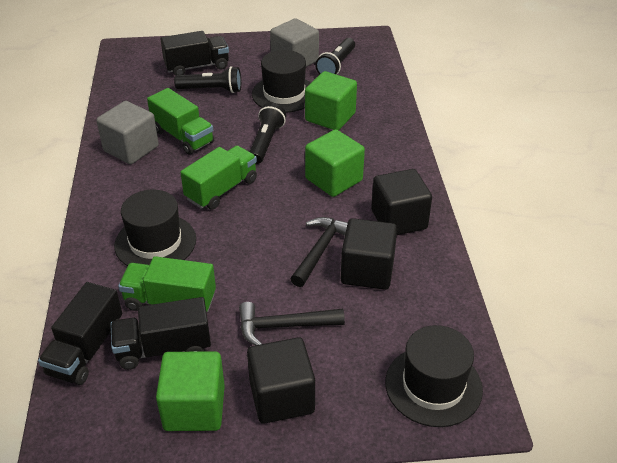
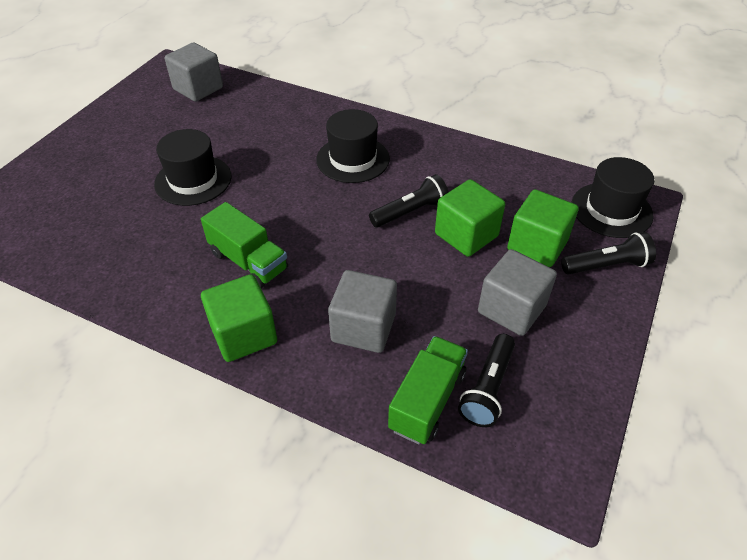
black cube: [247,337,315,424] [341,218,397,290] [371,169,432,235] = 3 -> none = 0
black hammer: [239,302,345,345] [291,217,348,287] = 2 -> none = 0
black truck: [38,282,122,385] [111,297,211,370] [161,31,229,76] = 3 -> none = 0
green truck: [118,256,216,312] [147,88,214,155] [180,146,257,210] = 3 -> [201,202,288,288] [388,336,468,445] = 2
grey cube: [97,101,159,164] [270,18,319,67] = 2 -> [165,43,223,102] [328,270,397,353] [478,249,557,336] = 3

